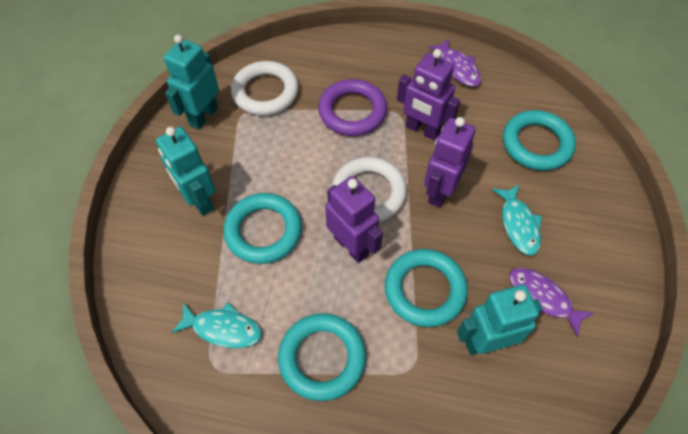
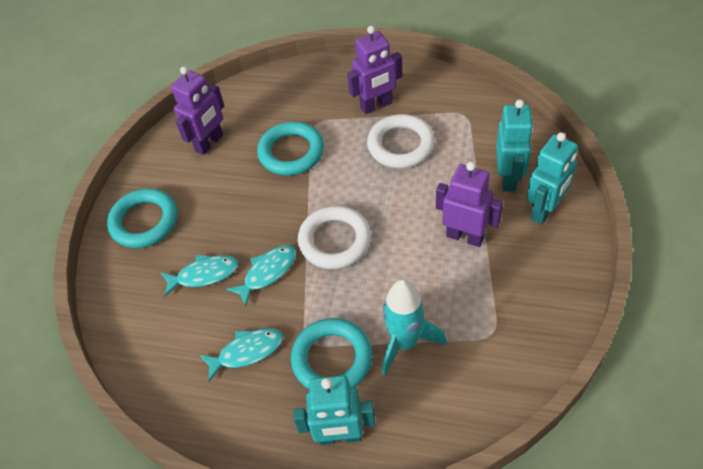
purple fish: [428,38,481,87] [509,268,594,337] = 2 -> none = 0
purple ring: [318,79,387,136] = 1 -> none = 0
turquoise fish: [171,303,262,348] [492,184,542,255] = 2 -> [161,255,239,297] [199,328,283,382] [227,245,296,306] = 3
turquoise ring: [223,193,302,264] [278,313,366,401] [385,249,468,327] [503,110,576,171] = 4 -> [107,188,178,248] [257,121,324,176] [291,318,373,389] = 3
turquoise rocket: none = 0 -> [382,279,447,376] = 1

